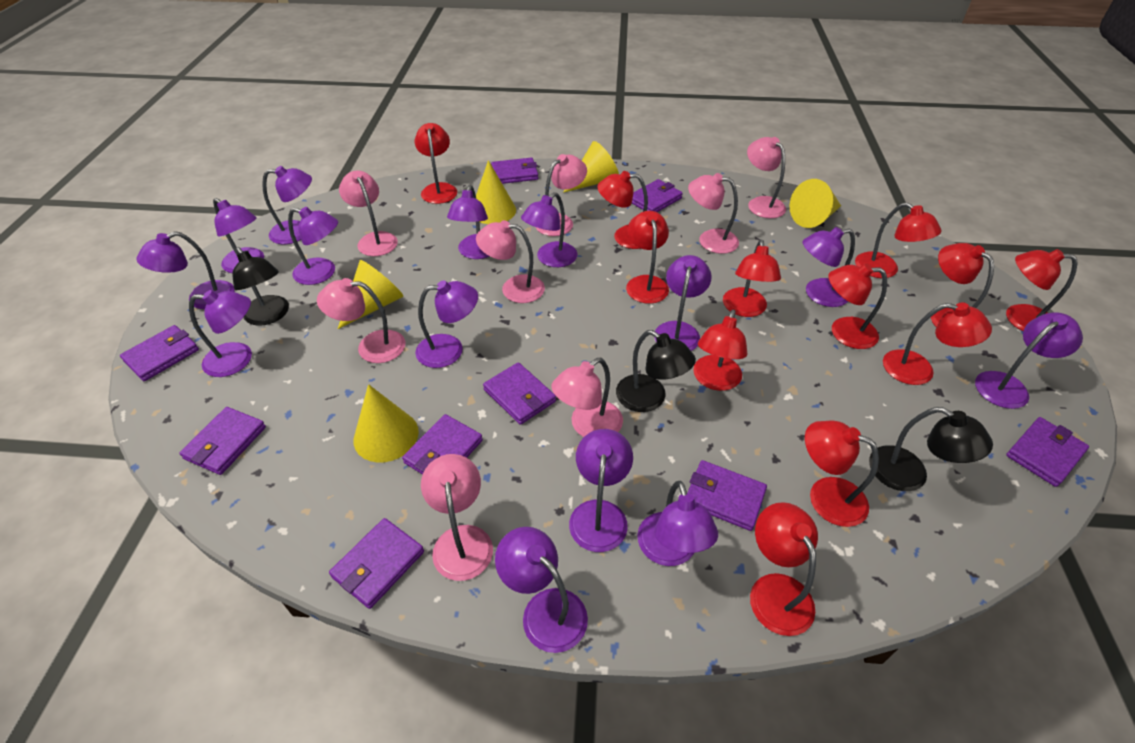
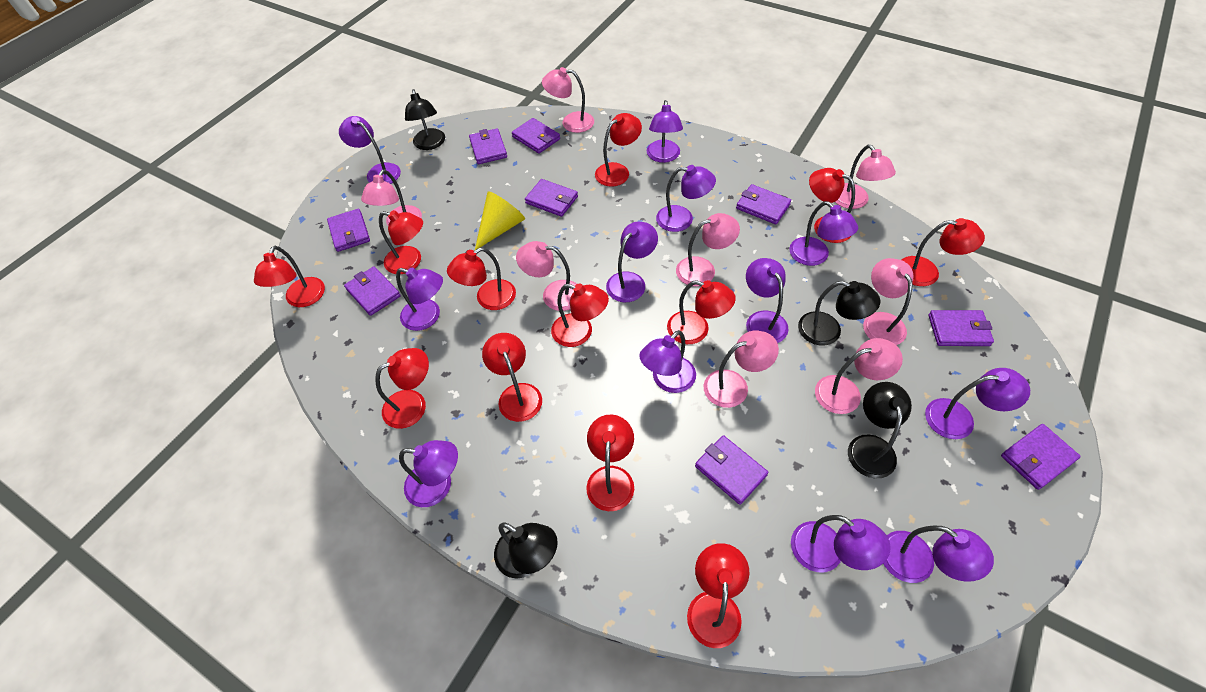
black lamp: [232,247,289,326] [616,330,696,412] [869,407,993,491] = 3 -> [405,89,445,150] [494,523,558,579] [798,281,881,346] [848,382,912,478] = 4
purple lamp: [136,231,235,309] [189,290,252,377] [213,198,264,273] [262,166,312,244] [288,207,338,285] [415,280,478,368] [447,185,489,259] [495,527,588,653] [521,192,577,267] [569,429,633,552] [637,481,718,566] [654,255,712,351] [803,227,855,307] [975,312,1083,409] = 14 -> [339,116,401,184] [396,267,443,331] [399,440,458,507] [606,222,658,302] [639,330,696,393] [647,100,683,163] [656,165,716,232] [746,258,788,343] [789,201,858,266] [791,515,891,572] [883,526,994,583] [925,368,1030,439] = 12
yellow cone: [338,260,403,329] [354,384,419,462] [476,160,516,224] [563,141,619,193] [789,179,841,228] = 5 -> [475,191,525,250] = 1

